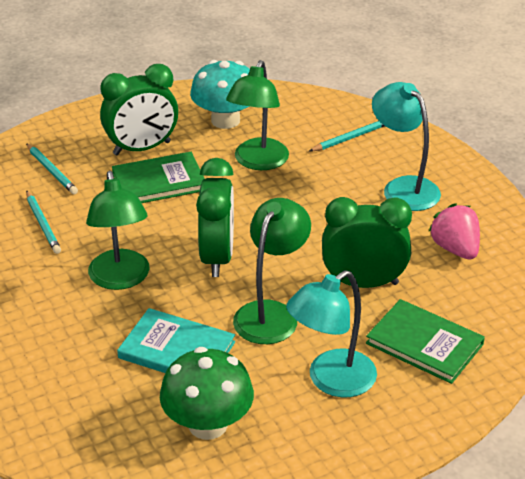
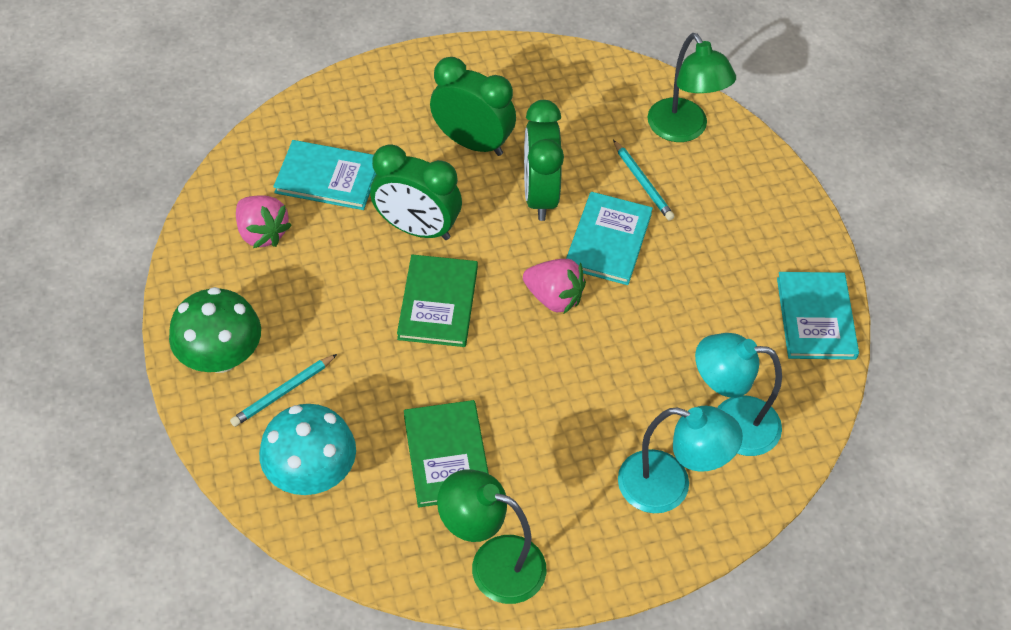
green lamp: [86,171,149,290] [226,60,289,170] [233,198,311,344] = 3 -> [437,469,546,604] [648,33,736,142] = 2
pink strawberry: [428,203,480,260] = 1 -> [236,195,292,248] [523,259,586,314] = 2
turquoise book: [117,308,235,373] = 1 -> [273,140,376,210] [566,192,653,285] [777,272,859,360] = 3
turquoise pencil: [26,143,78,194] [26,190,61,254] [309,121,384,151] = 3 -> [230,354,337,427] [613,140,675,221] = 2

